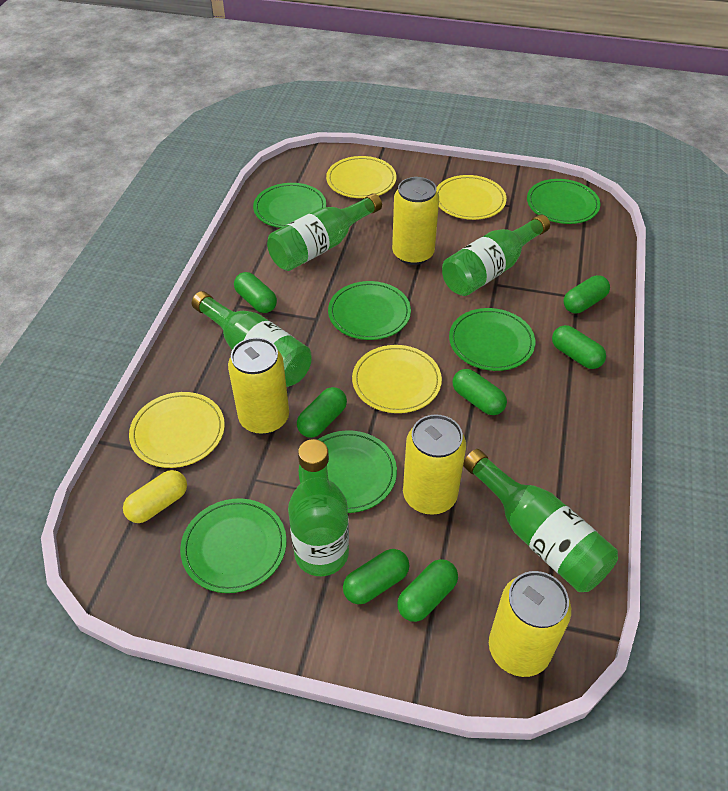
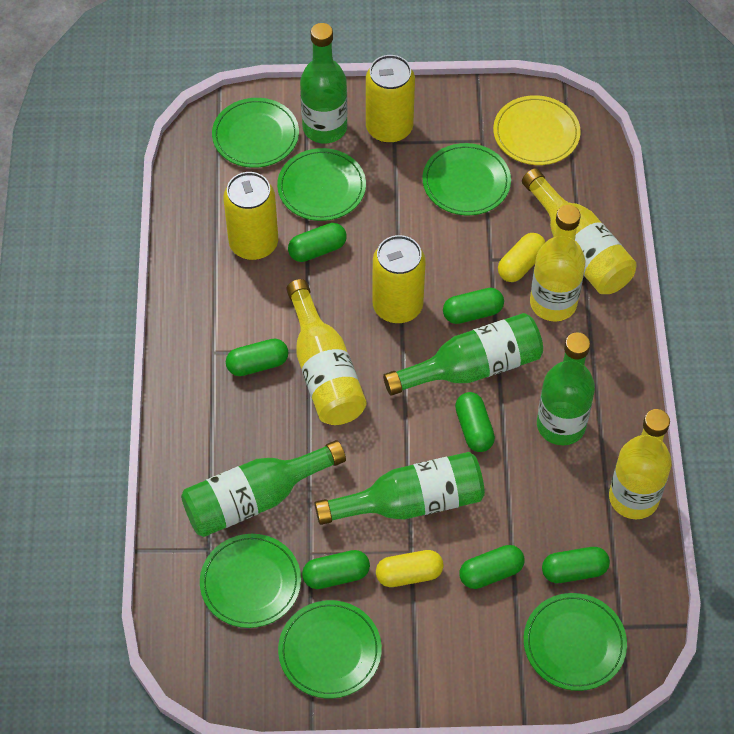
yellow bottle: none = 0 -> [286,279,367,425] [522,168,637,294] [530,205,585,322] [609,409,672,519] = 4
yellow can: [228,337,289,434] [392,177,439,265] [403,414,466,515] [489,571,571,677] = 4 -> [223,172,278,260] [366,55,415,143] [372,235,426,323] = 3
yellow capsule: [123,470,187,523] = 1 -> [376,550,444,587] [498,233,546,282] = 2
yellow plate: [129,392,225,468] [326,156,396,198] [352,345,442,413] [436,175,507,220] = 4 -> [493,95,581,165] = 1

